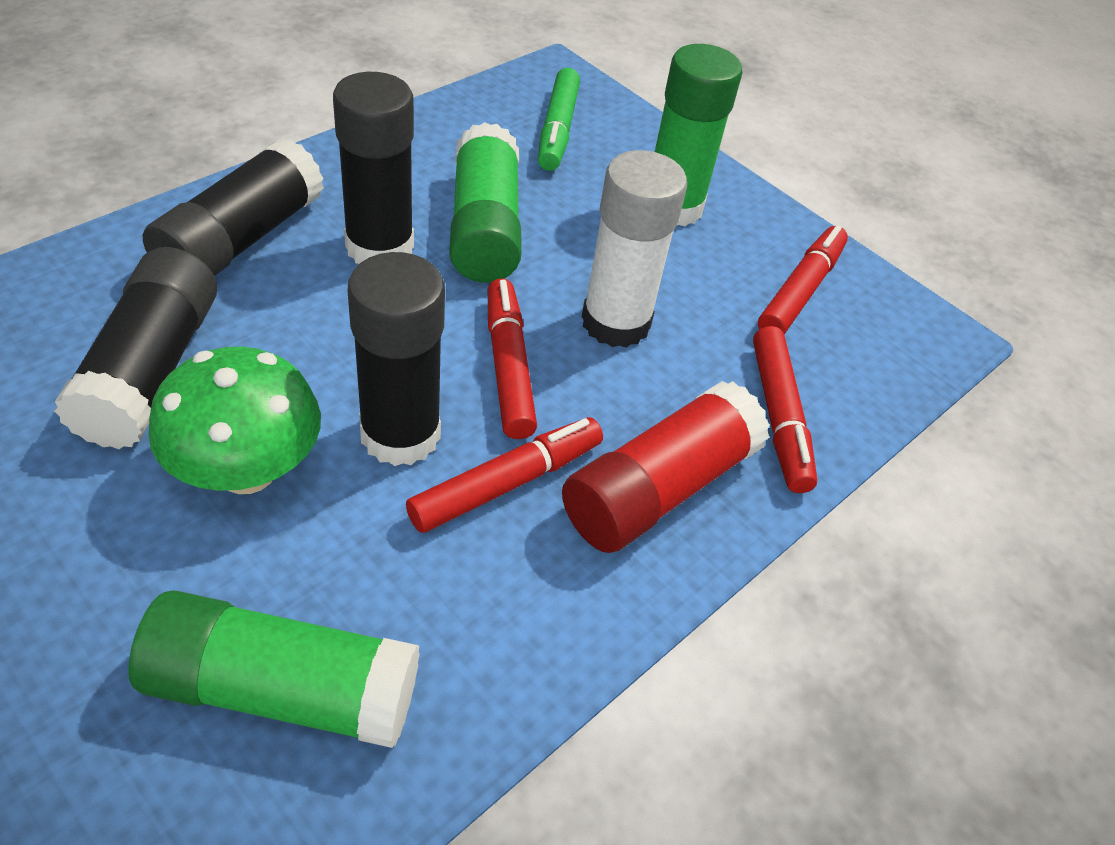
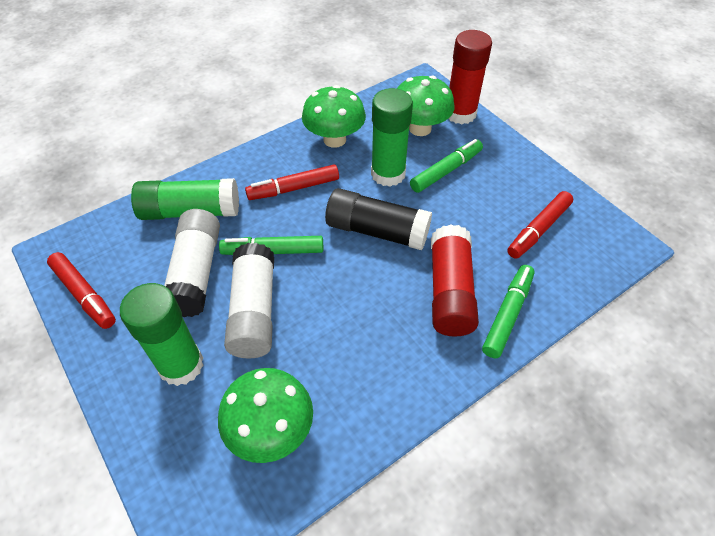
black glue stick: [54,247,217,449] [143,138,324,276] [333,72,414,264] [347,252,445,466] = 4 -> [325,188,432,250] = 1
green marker: [538,68,580,171] = 1 -> [219,236,323,255] [410,139,483,193] [482,265,535,358] = 3
green mushroom: [148,347,321,494] = 1 -> [218,368,313,463] [302,85,366,148] [397,75,454,136] = 3
red glue stick: [562,381,770,553] = 1 -> [431,225,479,337] [448,30,492,124] = 2
red marker: [406,417,603,533] [488,278,537,439] [753,326,817,493] [758,225,848,334] = 4 -> [47,252,116,329] [245,164,339,200] [507,191,573,259] = 3
white glue stick: [582,150,687,348] = 1 -> [164,209,220,317] [224,243,274,359] = 2

